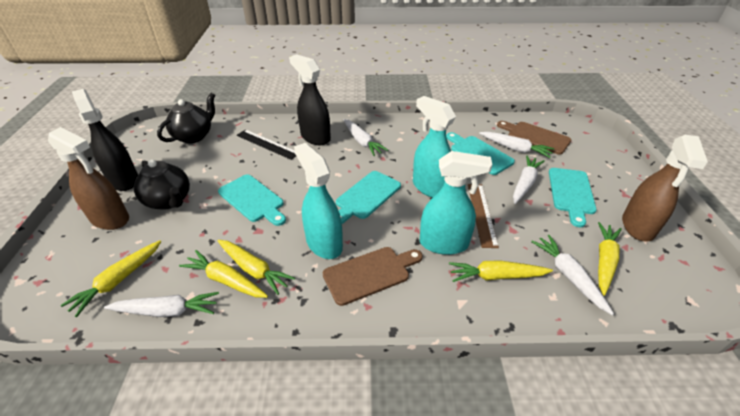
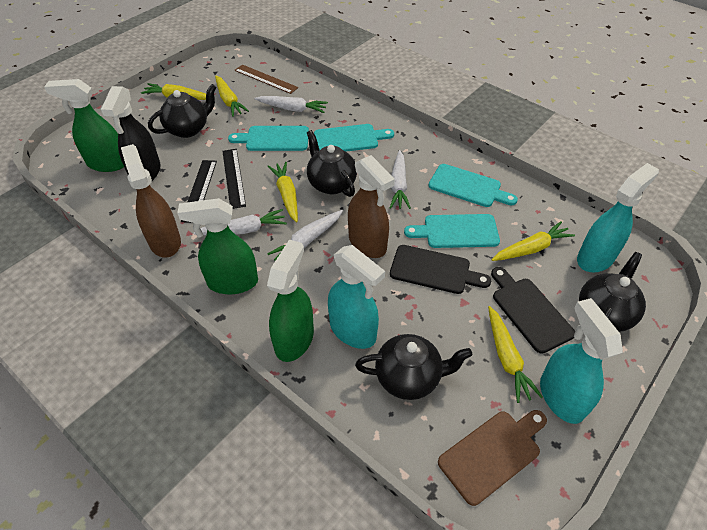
black cutting board: none = 0 -> [390,245,491,294] [491,267,575,354] = 2
black ruler: [237,130,296,160] = 1 -> [181,160,217,223] [222,149,246,209] = 2
black spray bottle: [72,89,138,191] [289,54,331,145] = 2 -> [101,86,161,181] = 1
black teapot: [134,159,190,210] [157,93,215,144] = 2 -> [148,84,217,138] [307,130,357,197] [355,334,472,400] [579,252,646,332] = 4
brown cutting board: [323,247,423,306] [497,121,572,155] = 2 -> [438,410,547,506] = 1
green spray bottle: none = 0 -> [44,79,124,172] [177,198,258,294] [267,240,314,362] = 3
white carrot: [104,292,219,317] [343,119,388,156] [479,132,554,158] [513,156,545,204] [531,235,614,315] = 5 -> [194,209,287,235] [254,96,328,113] [267,210,343,261] [390,150,411,209] = 4

